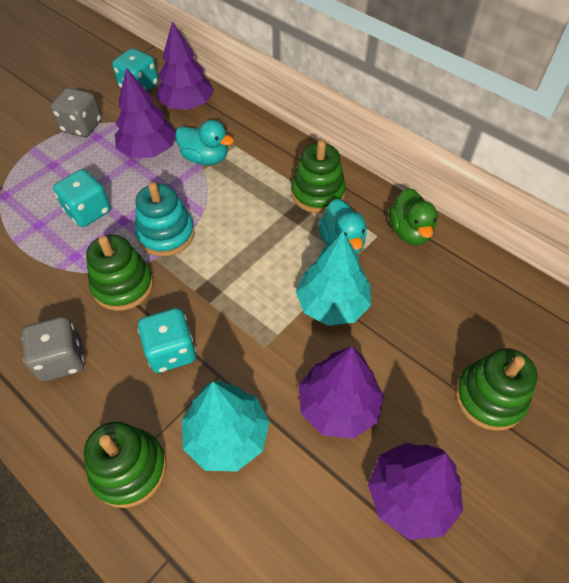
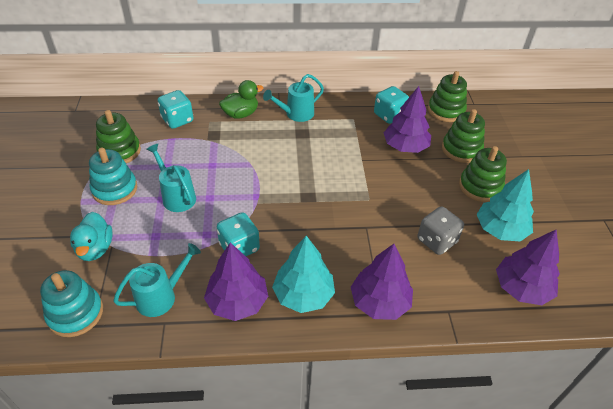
grey dice: [22,317,85,381] [50,88,102,137] = 2 -> [418,206,464,255] = 1
turquoise duck: [175,120,234,165] [319,199,367,254] = 2 -> [70,212,113,261] = 1
turquoise stacking toy: [135,182,195,256] = 1 -> [40,270,103,337] [89,148,137,205] = 2
turquoise watering can: none = 0 -> [113,243,201,317] [147,144,196,212] [263,74,324,122] = 3

